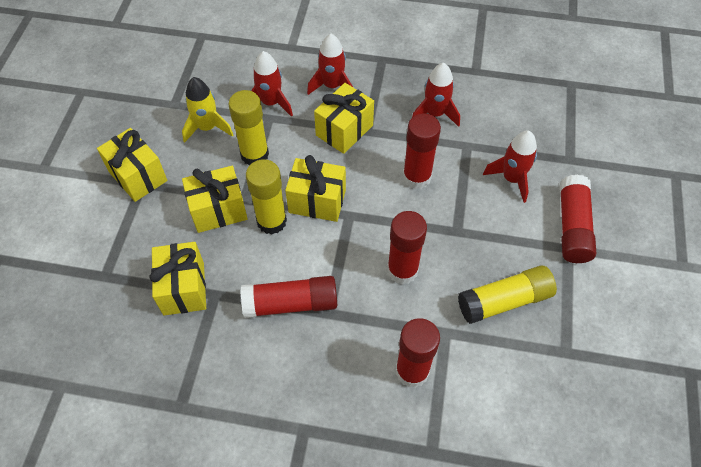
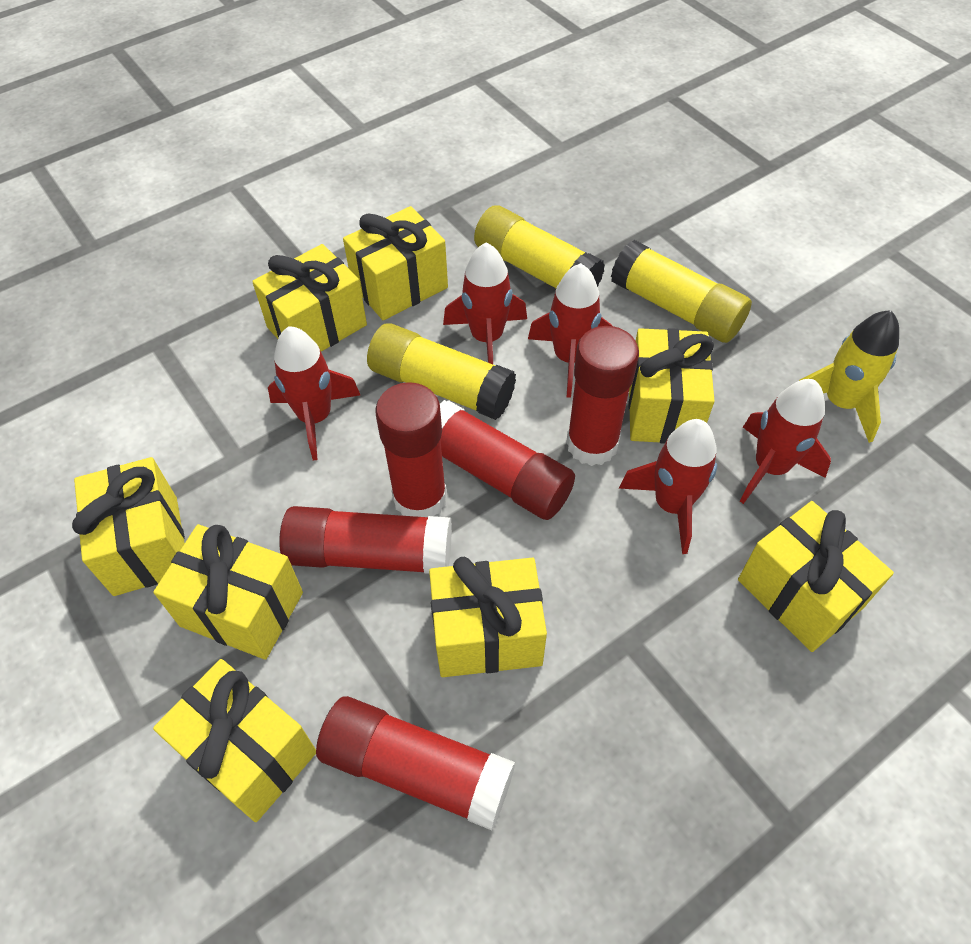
red rocket: [251,51,293,117] [307,34,353,95] [412,63,460,127] [483,131,537,203] = 4 -> [268,326,360,460] [443,243,527,364] [528,263,612,398] [619,419,717,554] [740,379,831,504] = 5
yellow gift: [97,128,167,202] [149,242,206,316] [182,166,248,233] [285,155,346,222] [314,83,374,154] = 5 -> [72,457,185,596] [153,524,303,660] [153,659,316,822] [252,244,367,352] [343,206,448,320] [429,557,547,677] [628,328,714,444] [738,501,894,652] = 8

